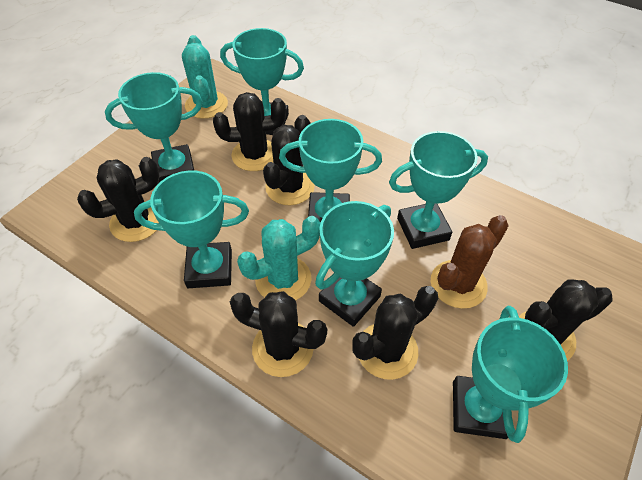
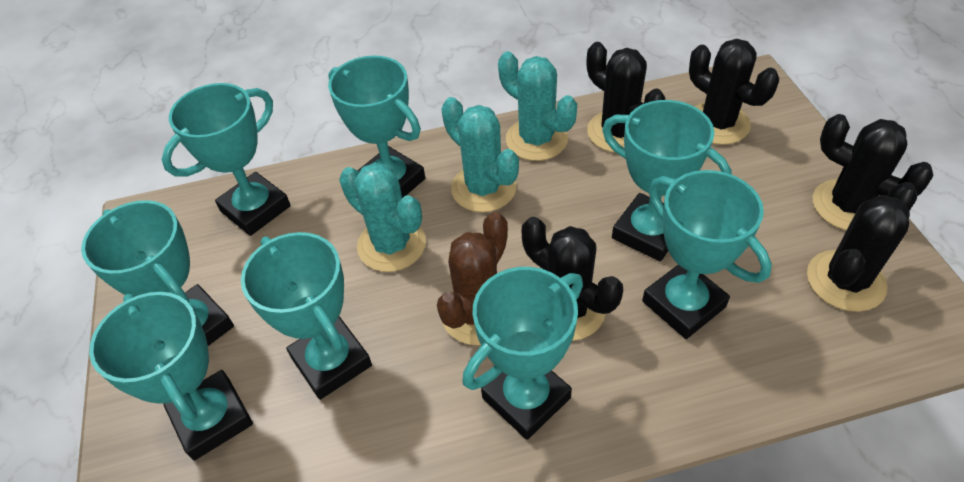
black cactus: [77,157,160,242] [213,92,286,171] [230,291,327,377] [263,115,315,205] [352,286,438,380] [519,280,612,361] = 6 -> [522,217,623,341] [587,42,665,153] [689,39,779,145] [807,182,918,312] [813,114,934,231] = 5
turquoise cactus: [182,35,228,119] [237,216,320,300] = 2 -> [339,162,426,272] [441,97,519,212] [498,51,577,161] = 3
turquoise trophy: [105,72,203,185] [134,170,249,288] [220,28,304,135] [279,119,382,223] [315,201,394,327] [389,131,488,249] [453,306,568,443] = 7 -> [81,200,234,346] [89,292,253,461] [161,83,291,236] [241,232,372,400] [328,55,425,198] [463,267,583,440] [602,100,732,261] [642,170,772,339] = 8

